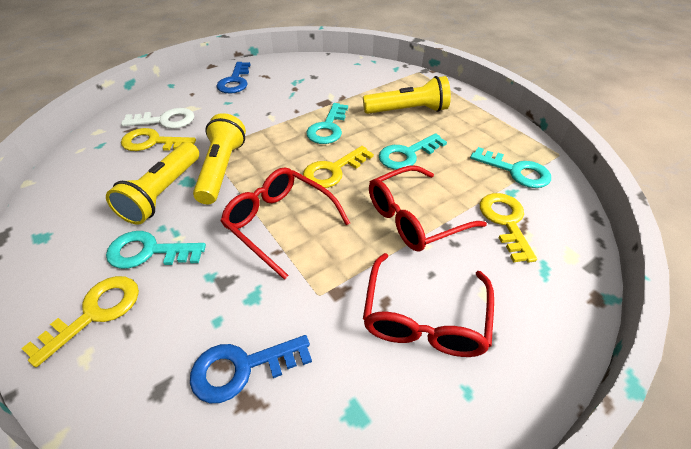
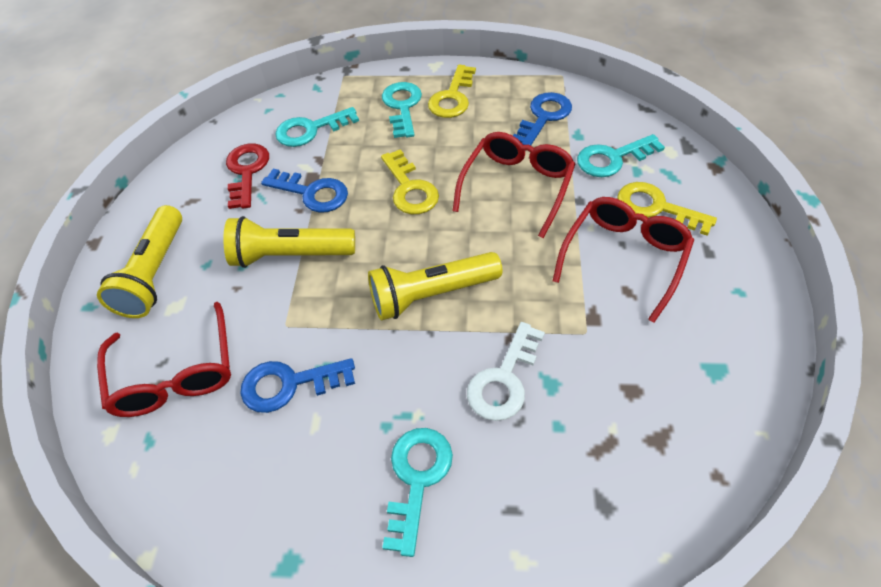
blue key: [190,335,312,403] [216,62,250,94] = 2 -> [240,358,355,413] [261,169,348,213] [513,92,572,146] = 3
red key: none = 0 -> [226,143,269,209] = 1
yellow key: [21,276,139,367] [121,128,196,151] [303,146,374,188] [480,193,537,263] = 4 -> [381,149,439,214] [428,65,476,118] [617,182,717,236] = 3

